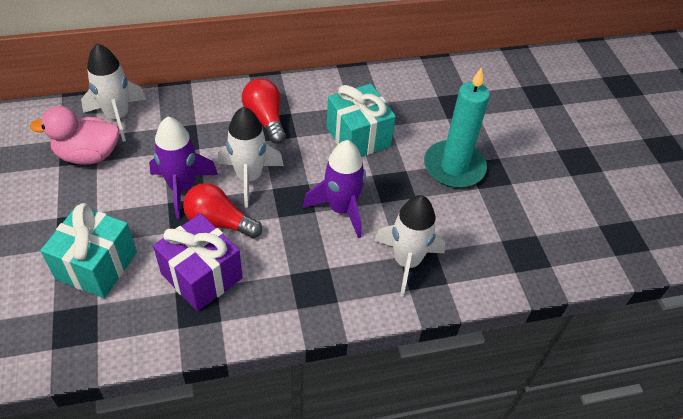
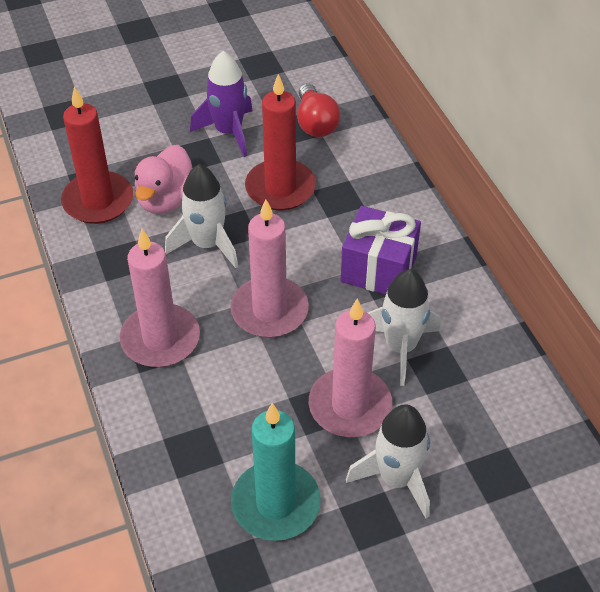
pink candle: none = 0 -> [120,229,200,367] [230,199,309,338] [309,299,392,437] = 3
purple rocket: [149,117,218,218] [303,140,366,238] = 2 -> [190,51,253,157] = 1
red candle: none = 0 -> [61,87,133,224] [245,74,316,210] = 2
red light bulb: [183,183,262,238] [242,78,286,144] = 2 -> [297,83,341,137] = 1
turquoise gift: [40,203,137,298] [327,84,396,157] = 2 -> none = 0

